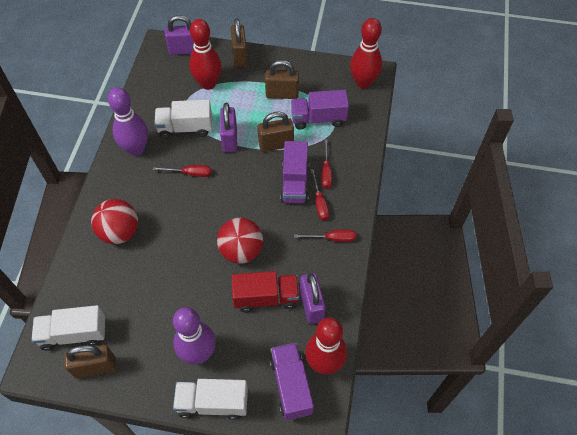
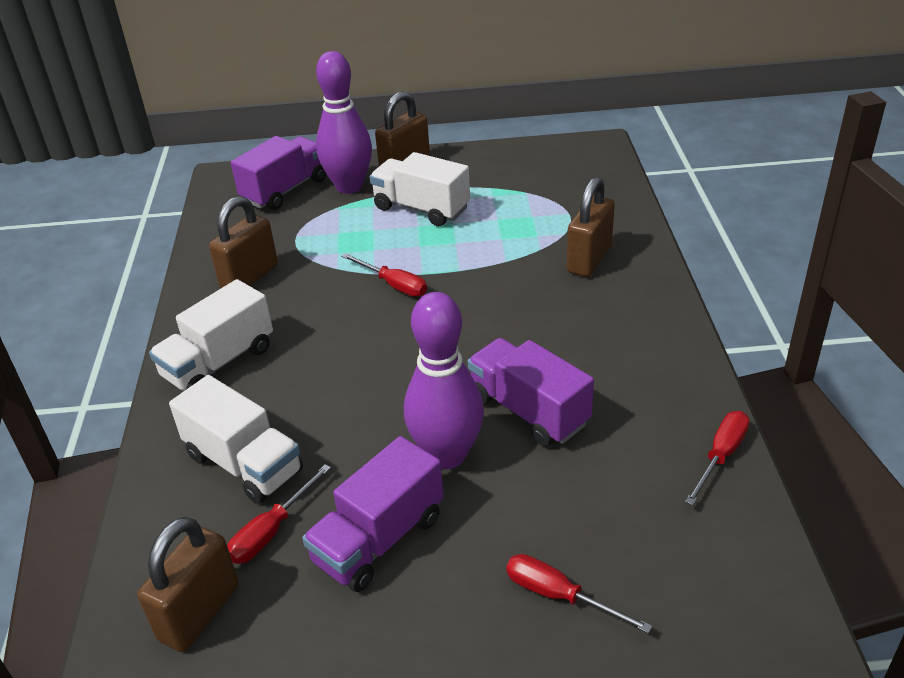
purple padlock: [165,15,194,55] [220,103,237,152] [300,273,326,324] = 3 -> none = 0
red ball: [91,199,138,244] [217,218,263,264] = 2 -> none = 0
red bowling pin: [189,19,222,90] [305,318,347,374] [350,18,382,89] = 3 -> none = 0
red truck: [232,271,299,312] = 1 -> none = 0

